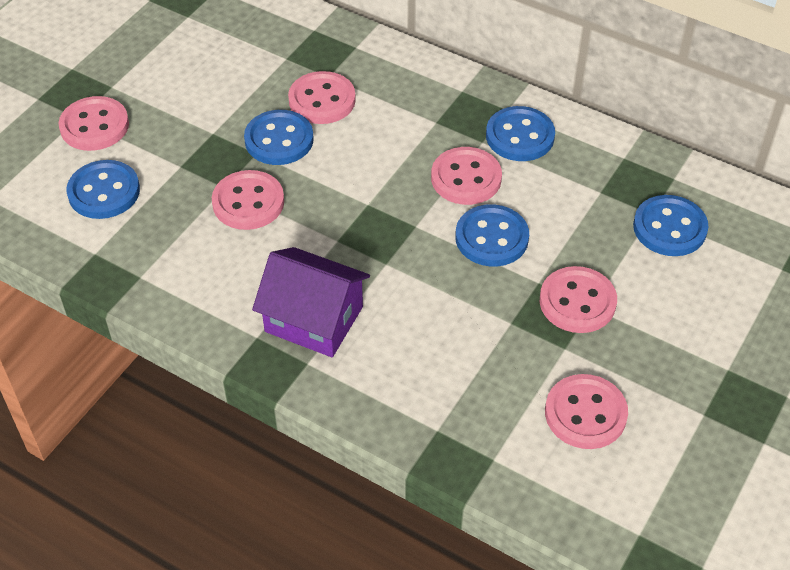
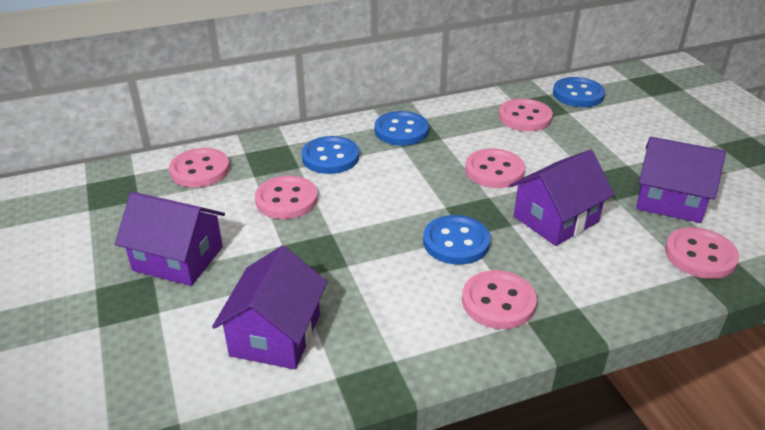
blue button: [66,160,140,219] [244,110,314,165] [455,204,529,266] [486,106,555,161] [633,195,709,256] = 5 -> [302,136,359,174] [374,111,429,146] [423,215,491,265] [553,77,605,107] = 4
purple house: [252,247,370,357] = 1 -> [115,192,225,286] [212,245,327,369] [510,150,615,246] [636,137,726,223] = 4

